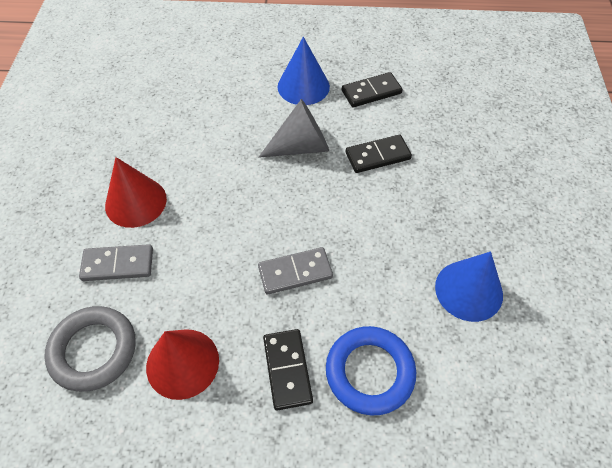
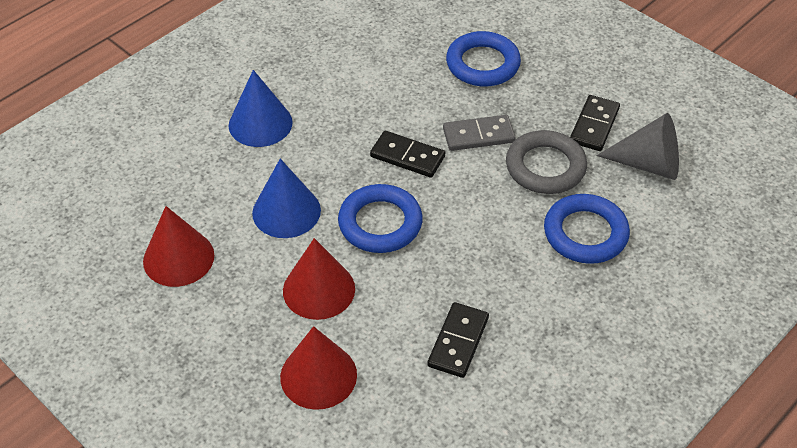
blue ring: [326,326,416,415] = 1 -> [338,184,423,253] [446,31,521,86] [544,194,630,264] = 3
grey domino: [79,244,153,281] [258,247,333,294] = 2 -> [443,115,516,151] = 1
red cone: [105,157,167,228] [146,329,219,400] = 2 -> [143,206,214,287] [280,326,357,410] [283,238,355,320] = 3

